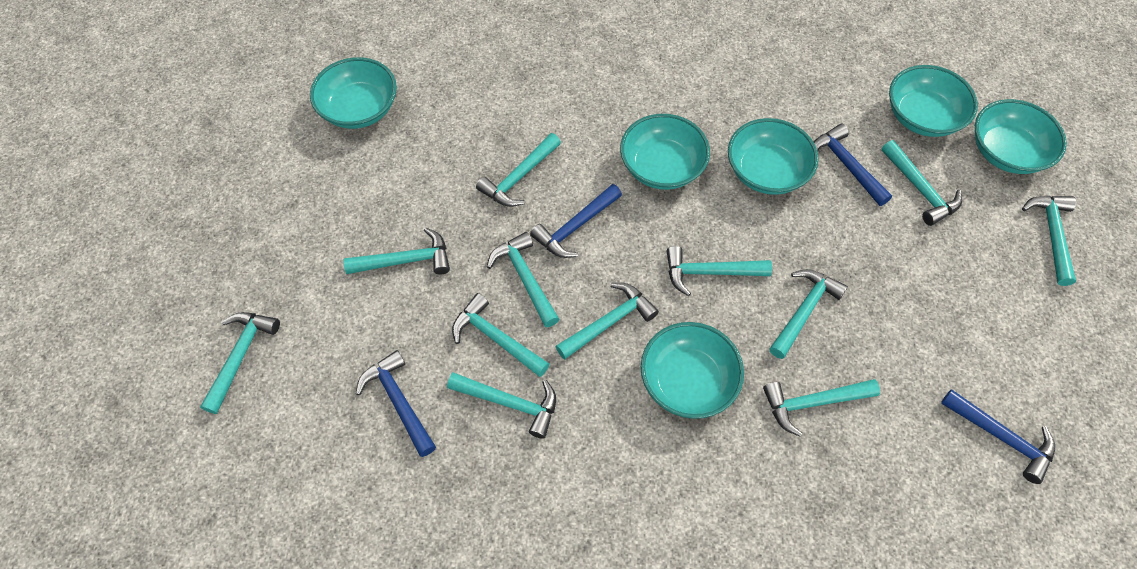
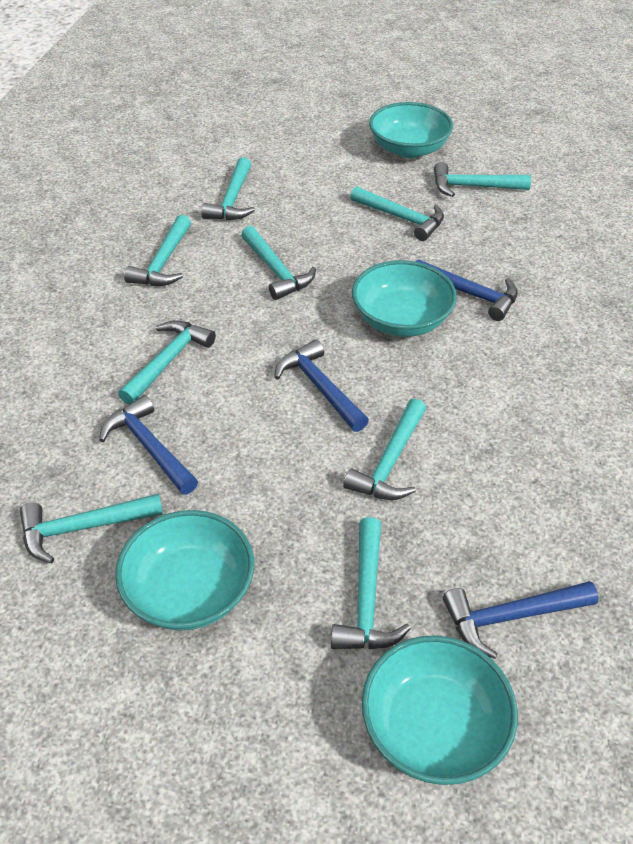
turquoise bowl: [310,57,397,129] [620,114,710,190] [641,322,744,419] [728,118,819,195] [889,65,978,137] [975,99,1067,174] = 6 -> [115,510,254,631] [352,260,457,337] [361,635,518,785] [369,102,453,158] = 4
turquoise hammer: [200,312,280,414] [343,228,450,274] [447,373,556,439] [452,293,549,377] [476,133,561,207] [487,232,559,327] [555,283,659,360] [666,246,772,296] [763,379,880,437] [770,269,848,359] [881,140,962,226] [1022,196,1076,286] = 12 -> [20,493,163,563] [118,320,216,405] [124,215,191,286] [201,157,255,220] [241,226,316,300] [331,517,411,649] [343,399,426,500] [350,186,444,241] [434,162,531,197] = 9

